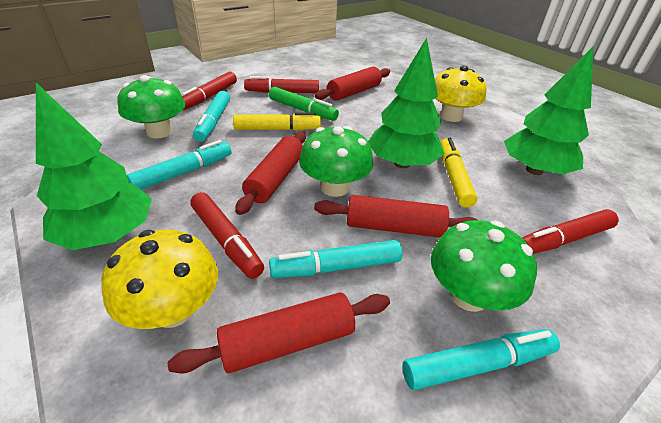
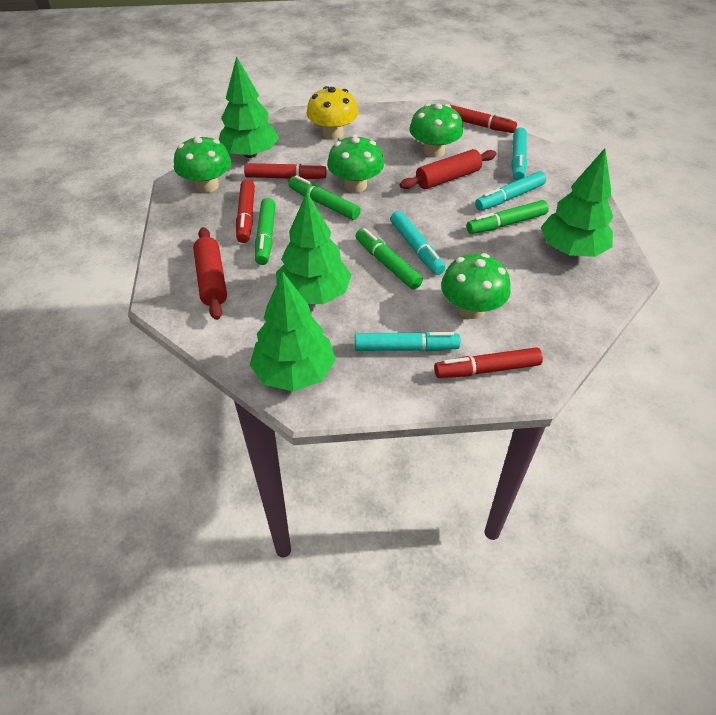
green marker: [269,87,339,121] = 1 -> [255,198,276,265] [288,175,361,220] [356,228,423,290] [466,200,549,234] = 4
green mushroom: [117,75,185,138] [299,126,373,197] [431,220,537,312] = 3 -> [174,135,231,193] [327,134,384,192] [409,103,463,157] [441,253,511,319] = 4
green tree: [36,83,152,250] [368,38,444,168] [504,47,593,175] = 3 -> [219,56,279,158] [250,272,336,391] [276,192,352,304] [541,148,613,257] = 4
red rolling pin: [168,293,390,374] [235,131,306,215] [314,195,477,238] [315,66,390,101] = 4 -> [193,227,227,320] [400,149,496,189] = 2
yellow marker: [233,112,321,131] [441,137,478,208] = 2 -> none = 0
yellow mushroom: [101,230,218,329] [435,66,486,122] = 2 -> [306,86,358,140] = 1

